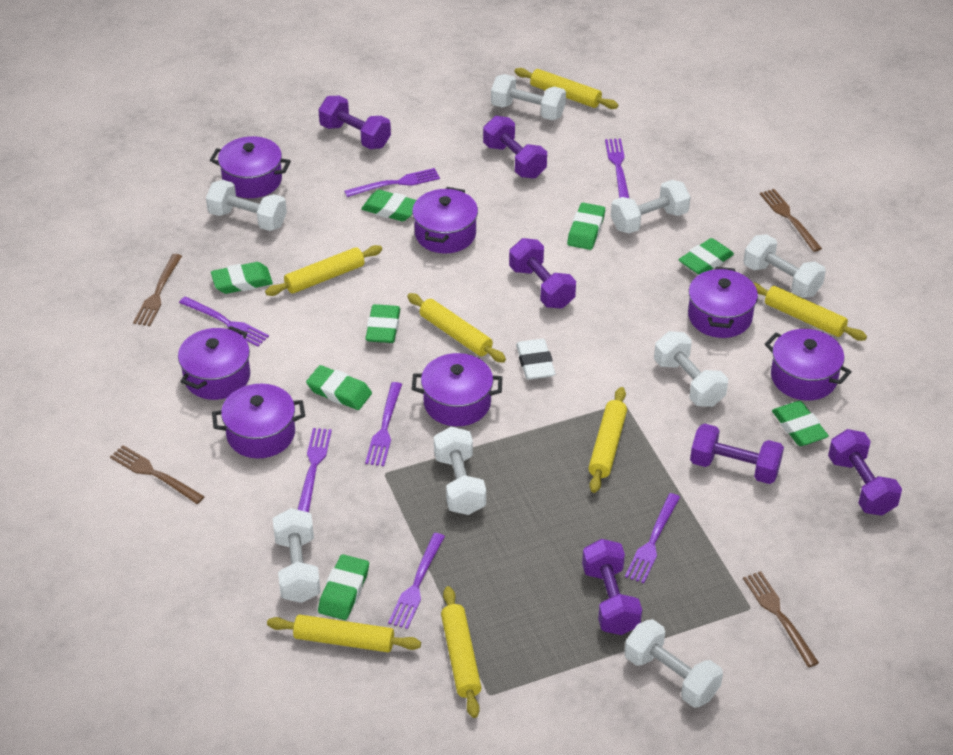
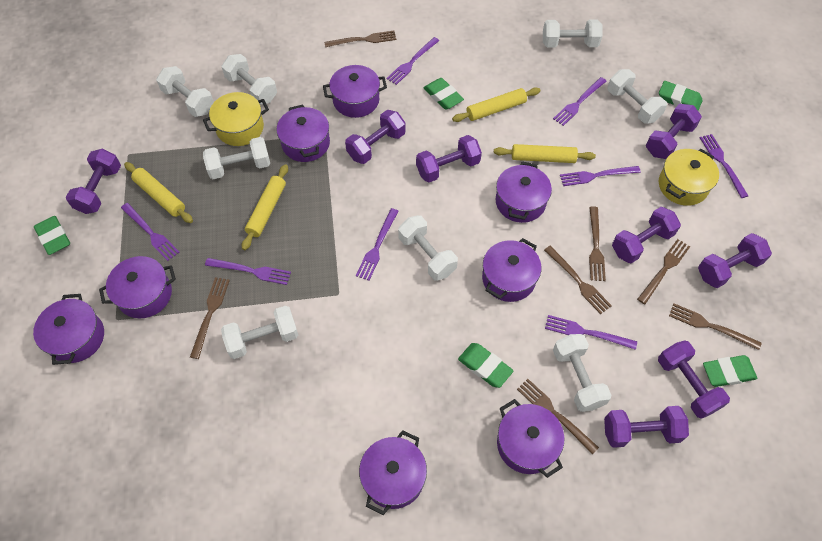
brown fork: [110,445,205,504] [133,254,182,326] [743,571,819,667] [760,189,822,252] = 4 -> [190,277,230,359] [324,31,396,47] [517,379,599,455] [544,246,612,314] [589,206,606,281] [637,239,690,304] [669,303,762,350] = 7
green eraser: [211,262,273,294] [306,365,372,410] [318,554,369,620] [361,190,416,221] [365,304,400,343] [567,203,605,250] [679,238,734,275] [772,401,829,446] = 8 -> [34,216,70,255] [423,78,464,110] [458,343,513,388] [659,81,703,111] [703,355,757,387] = 5
purple dumbbell: [318,96,391,149] [483,116,547,179] [509,238,576,308] [582,539,642,635] [690,423,784,484] [828,429,902,516] = 6 -> [66,149,121,214] [345,110,406,164] [416,135,482,182] [604,406,689,448] [612,207,681,264] [646,104,702,159] [658,340,730,419] [698,233,772,288] = 8
purple fork: [179,296,269,347] [297,428,332,512] [344,168,440,197] [365,382,402,466] [388,533,445,629] [605,139,629,198] [625,493,680,583] = 7 -> [121,203,179,261] [205,258,291,285] [356,208,399,281] [386,37,439,85] [545,315,637,350] [553,77,607,126] [560,166,641,186] [700,134,748,198] = 8
purple pot: [178,326,250,400] [210,136,291,198] [212,384,305,458] [412,187,478,253] [412,353,502,426] [688,267,758,338] [765,329,852,401] = 7 -> [33,294,104,365] [99,256,176,318] [276,105,330,162] [323,65,387,118] [359,430,427,515] [482,238,542,302] [495,161,552,223] [497,399,564,478] = 8
white eraser: [516,339,555,380] = 1 -> none = 0
yellow pot: none = 0 -> [203,92,269,146] [659,149,719,206] = 2
yellow rolling pin: [265,245,382,296] [267,615,421,652] [407,293,506,363] [441,586,482,718] [515,68,618,109] [588,387,627,493] [753,282,867,341] = 7 -> [124,162,193,223] [242,164,288,250] [452,87,541,122] [494,144,596,163] = 4

